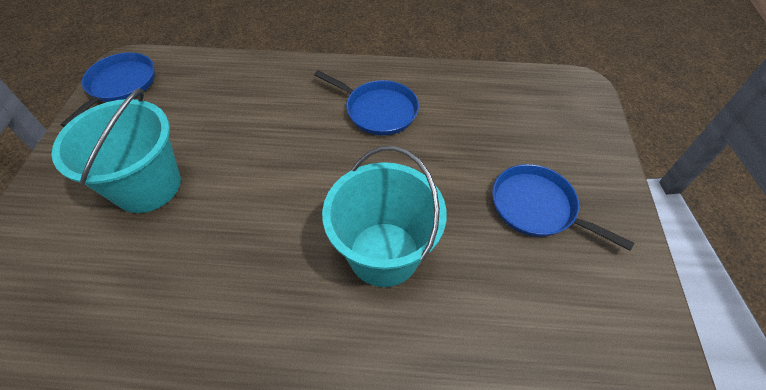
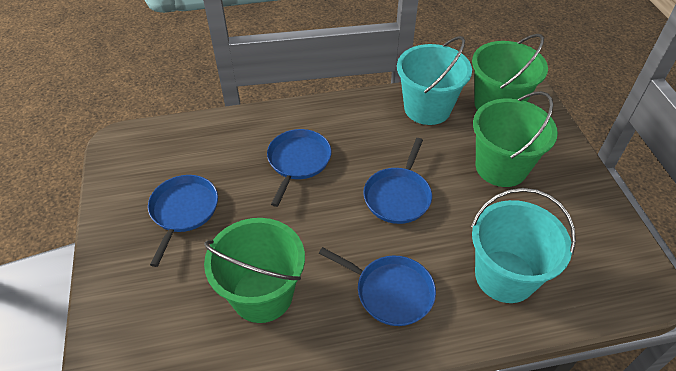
blue pan: [61,52,155,127] [314,70,419,135] [492,164,634,251] = 3 -> [148,175,218,267] [267,129,331,207] [319,247,436,326] [363,138,432,224] = 4
green bucket: none = 0 -> [204,218,305,323] [472,34,548,110] [473,91,558,187] = 3

